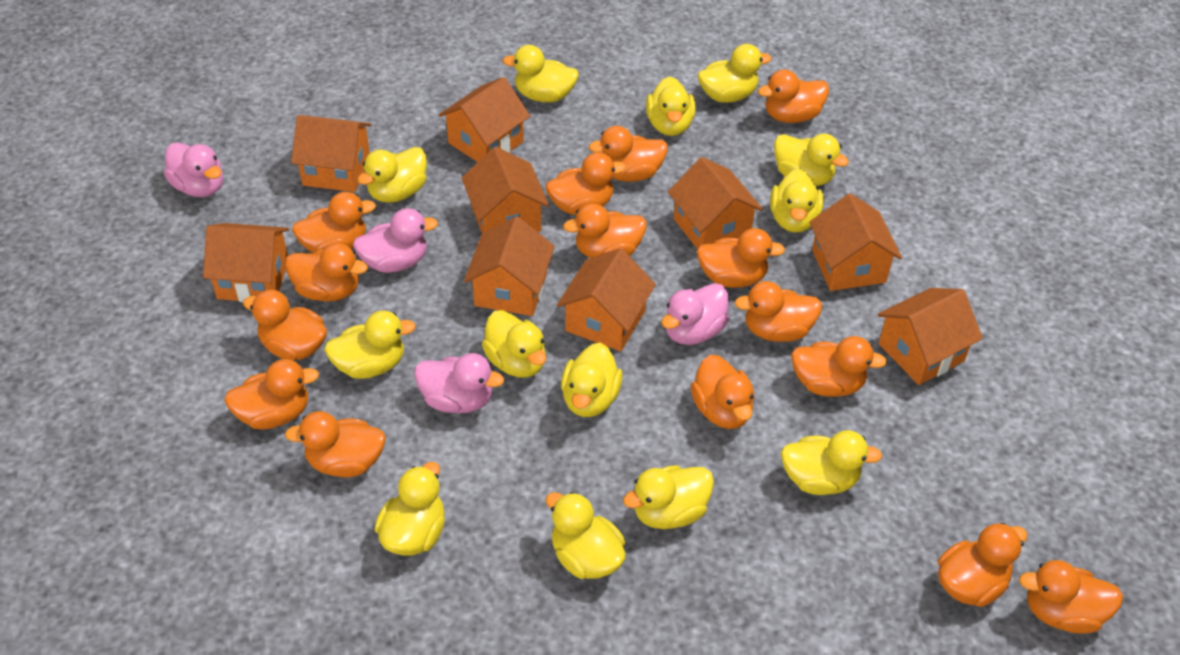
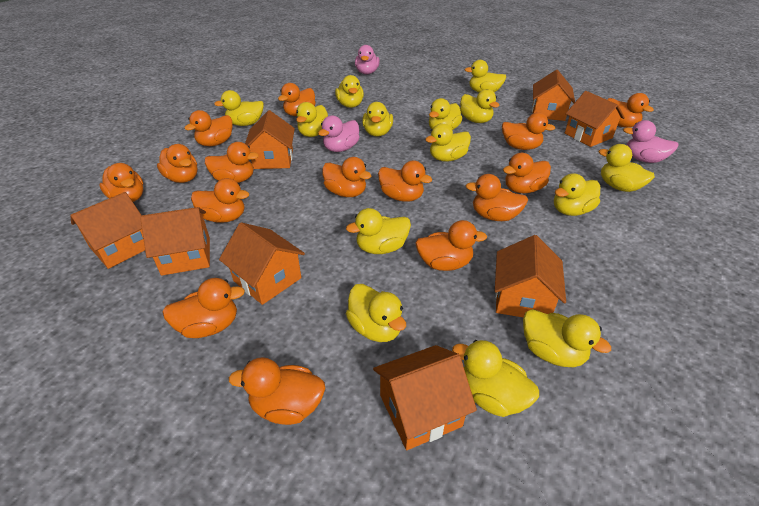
orange house: [203,223,289,302] [291,115,372,192] [439,77,530,162] [462,147,549,233] [464,216,555,316] [557,248,656,351] [668,157,763,249] [809,193,902,291] [877,288,983,385] = 9 -> [70,192,145,269] [140,207,210,276] [219,222,305,305] [245,110,295,169] [373,345,477,450] [495,235,566,318] [532,70,575,121] [565,91,625,147] = 8
pink duck: [164,142,223,197] [353,208,438,273] [414,353,504,414] [661,283,729,345] = 4 -> [318,115,360,152] [355,45,380,74] [623,120,679,163] = 3
yellow duck: [324,311,416,379] [357,147,427,203] [375,462,445,556] [482,310,546,378] [503,45,579,102] [546,492,626,579] [561,343,623,417] [623,465,714,529] [646,77,696,136] [697,44,771,103] [770,168,823,233] [774,134,849,186] [781,430,882,495] = 13 -> [214,90,264,126] [296,102,328,137] [335,75,364,108] [346,208,411,254] [346,284,406,342] [362,102,393,137] [425,123,471,162] [429,98,462,130] [452,340,539,417] [460,89,500,123] [464,60,506,93] [523,309,611,367] [554,173,600,216] [599,144,655,192] = 14

